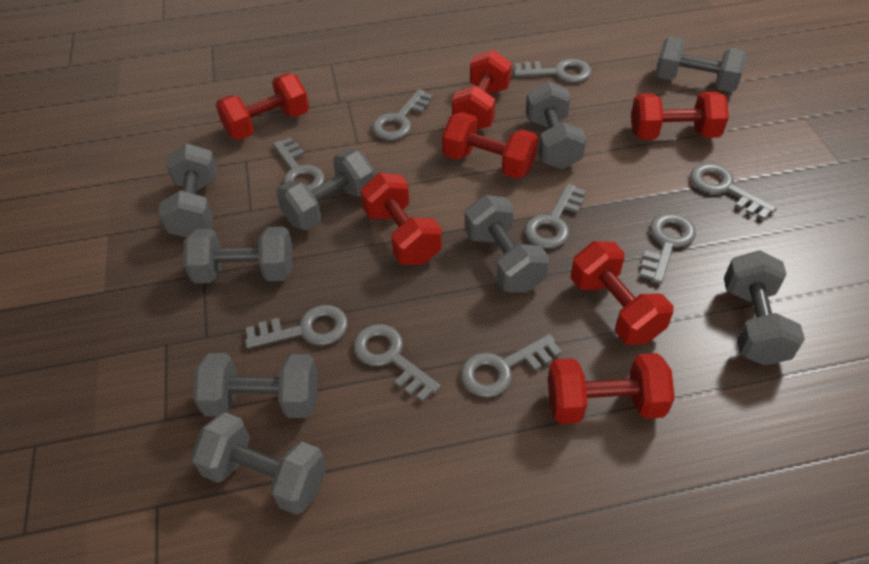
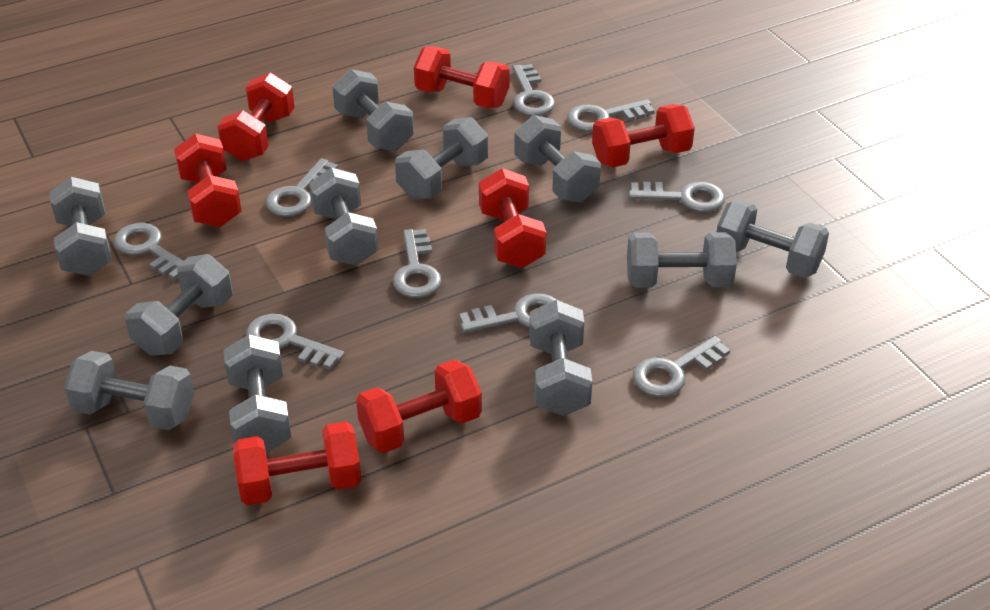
grey dumbbell: [158,143,218,238] [183,227,293,283] [191,412,327,515] [193,353,318,418] [276,149,375,230] [465,195,549,293] [526,81,586,169] [655,37,747,92] [724,250,805,366] = 9 -> [49,177,112,276] [64,351,194,430] [125,254,233,355] [224,334,291,453] [309,167,379,266] [333,69,414,151] [395,117,488,200] [514,115,601,202] [529,300,592,416] [627,232,737,288] [717,199,829,278] = 11

